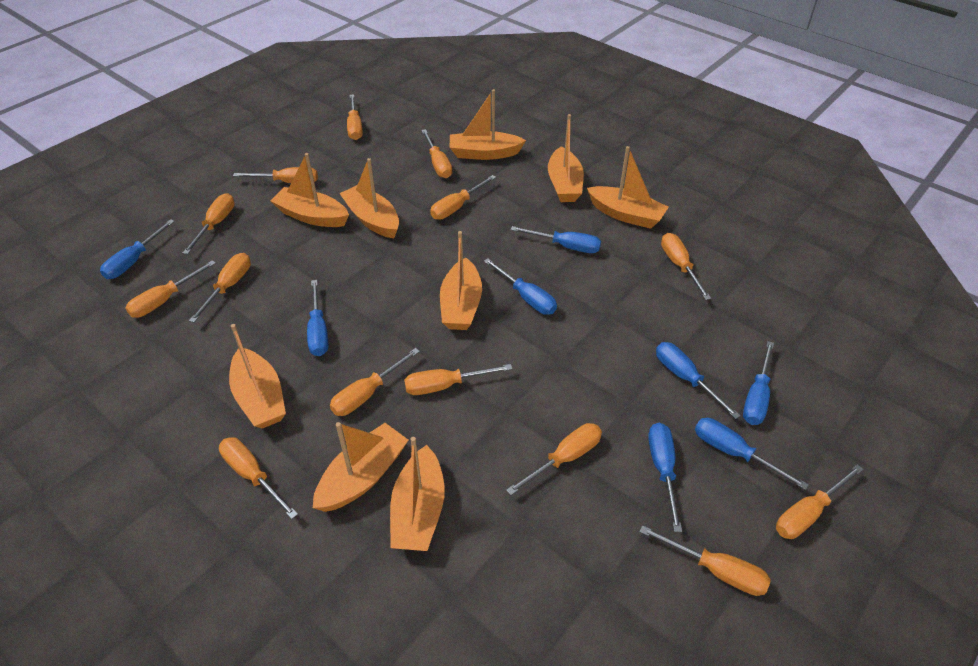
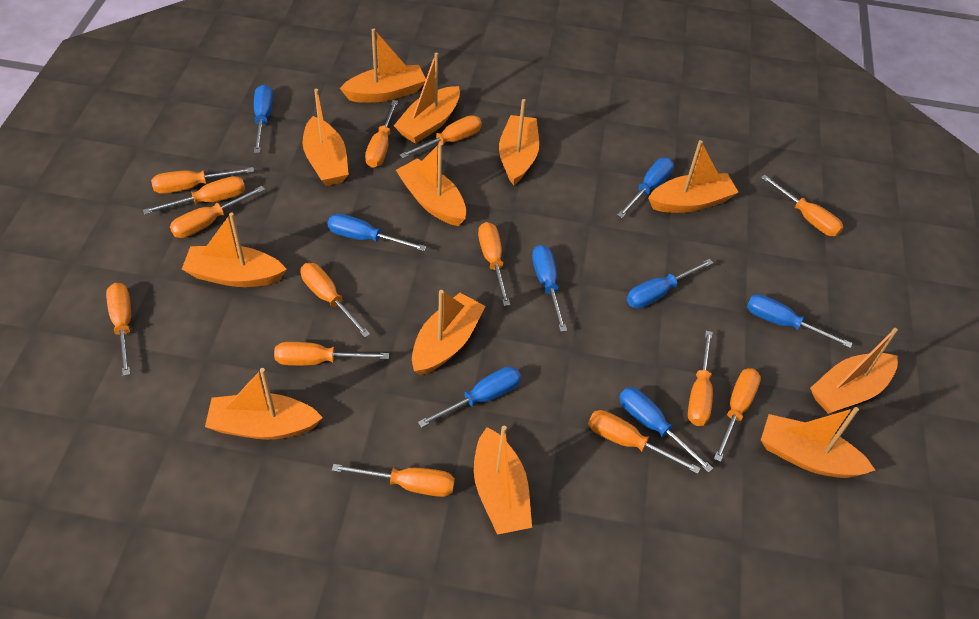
orange boat: [229,324,286,429] [270,153,349,227] [313,422,408,512] [339,158,399,238] [390,437,445,551] [440,231,482,330] [449,89,526,160] [548,114,584,202] [587,146,669,229] = 9 -> [182,212,287,287] [205,368,323,440] [303,89,349,186] [340,28,426,103] [394,53,460,144] [396,143,466,226] [412,290,485,375] [474,426,532,535] [499,99,539,185] [648,140,739,213] [761,407,875,478] [810,328,898,414] = 12

